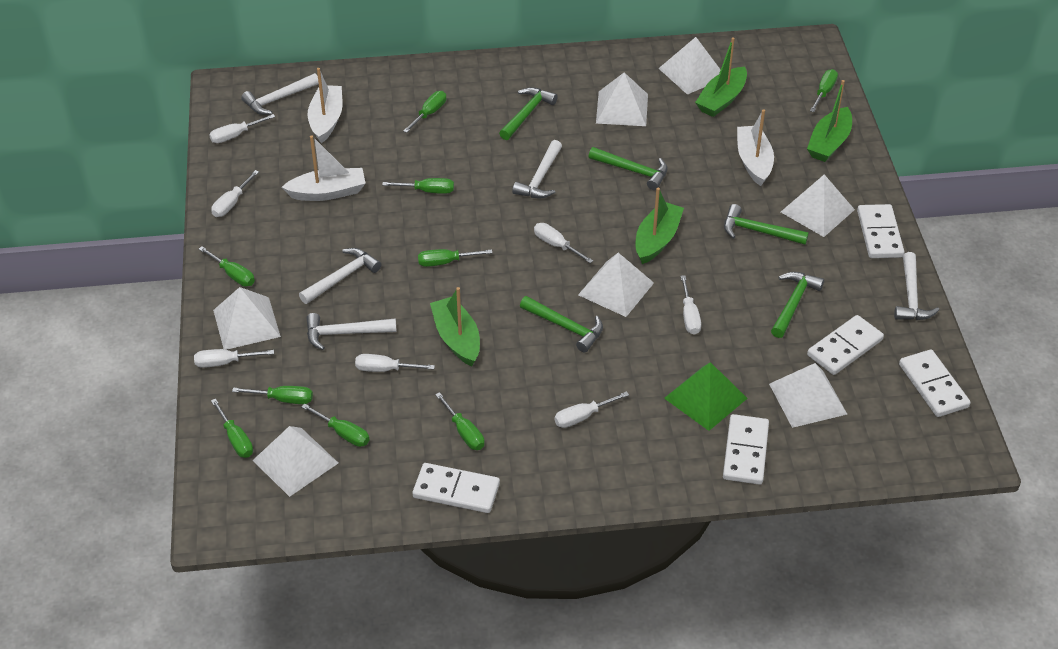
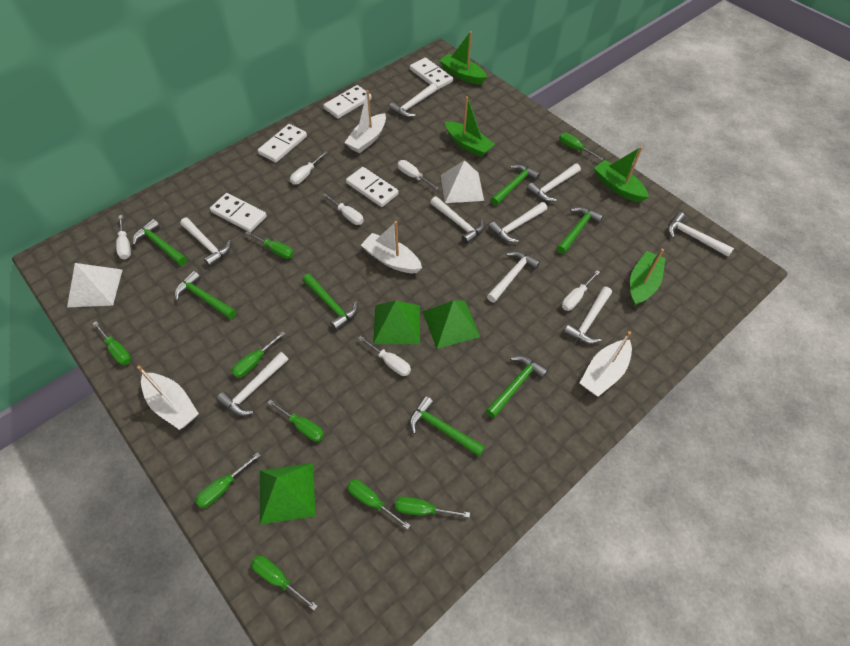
green hammer: [499,87,558,140] [520,296,603,353] [589,147,668,190] [724,204,809,245] [771,272,824,338] = 5 -> [133,219,187,266] [175,271,237,319] [302,274,358,330] [410,396,485,457] [486,356,548,418] [491,164,540,206] [557,206,604,254] = 7
green pyramid: [664,362,748,431] = 1 -> [260,463,316,524] [373,301,420,344] [423,300,480,349] = 3
white boat: [282,135,366,201] [308,68,342,143] [737,110,774,186] = 3 -> [137,366,199,430] [344,90,386,153] [361,221,422,273] [580,331,632,397] = 4
white hammer: [241,73,319,115] [299,248,381,304] [306,313,396,350] [512,140,562,198] [894,252,939,320] = 5 -> [180,218,231,267] [217,352,288,416] [389,83,437,118] [430,196,484,244] [487,251,540,303] [489,202,547,242] [527,164,581,202] [563,287,612,344] [668,212,734,257] = 9
white pyramid: [213,287,281,350] [252,426,338,497] [578,253,654,317] [596,72,648,126] [658,37,721,95] [769,363,847,428] [781,174,855,237] = 7 -> [67,263,123,307] [441,160,484,203] = 2
white screwdriver: [194,349,274,368] [209,114,275,143] [211,170,259,217] [355,354,435,372] [534,223,593,263] [554,391,629,428] [681,275,701,335] = 7 -> [116,215,131,259] [290,151,328,185] [323,193,364,225] [358,336,411,376] [398,160,439,190] [562,270,600,311] = 6

